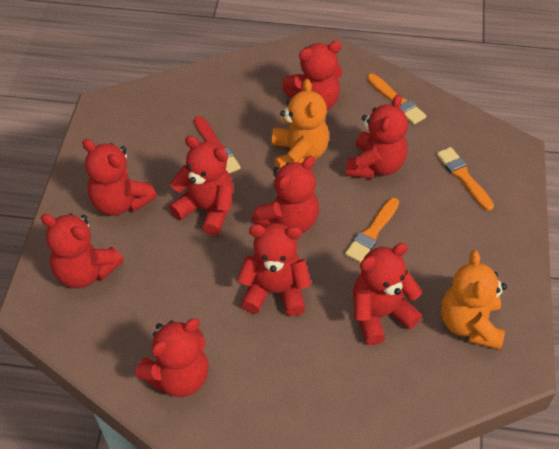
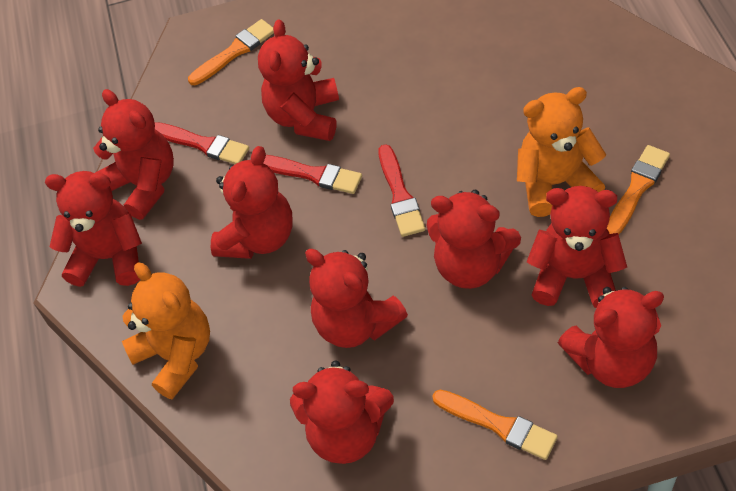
red brush: [194,116,241,174] = 1 -> [155,122,249,164] [264,155,362,194] [378,144,425,237] = 3

